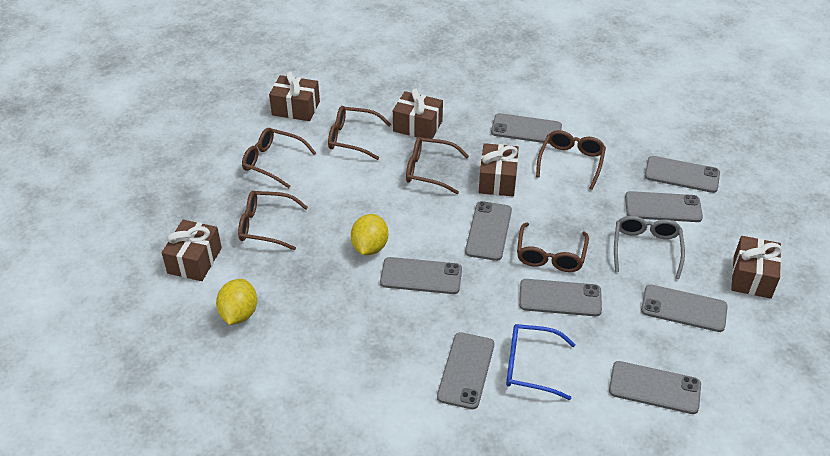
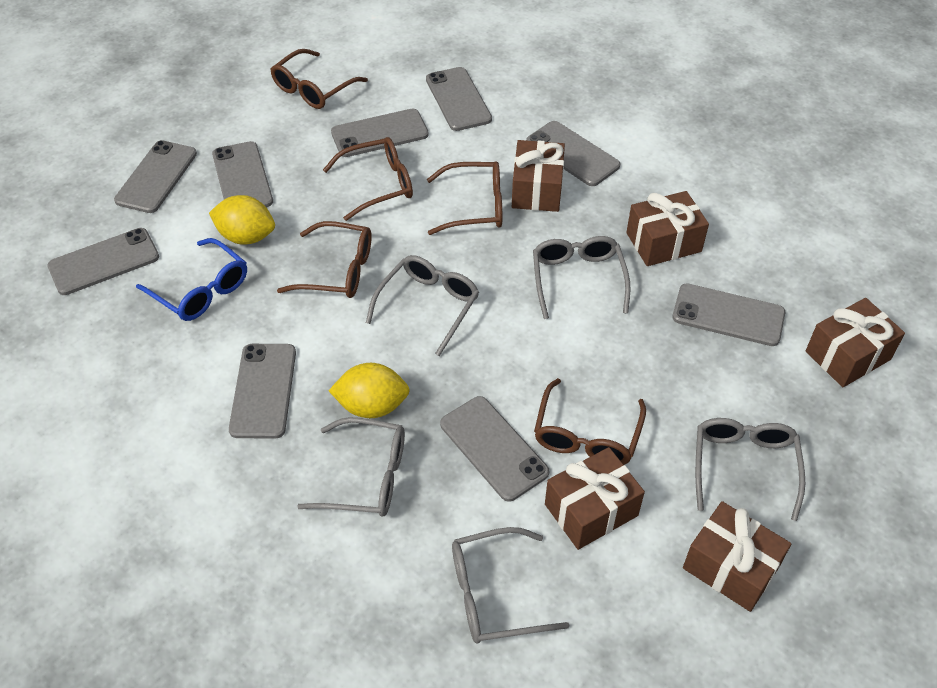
brown glasses: [238,191,308,250] [242,128,316,188] [328,106,391,160] [406,137,469,194] [517,222,589,272] [536,130,606,190] = 6 -> [271,49,368,109] [277,221,372,298] [323,137,413,221] [427,161,502,235] [534,378,646,465] = 5
grey glasses: [614,216,685,279] = 1 -> [297,417,405,516] [366,255,479,356] [452,527,570,644] [533,236,631,319] [695,418,805,521] = 5

